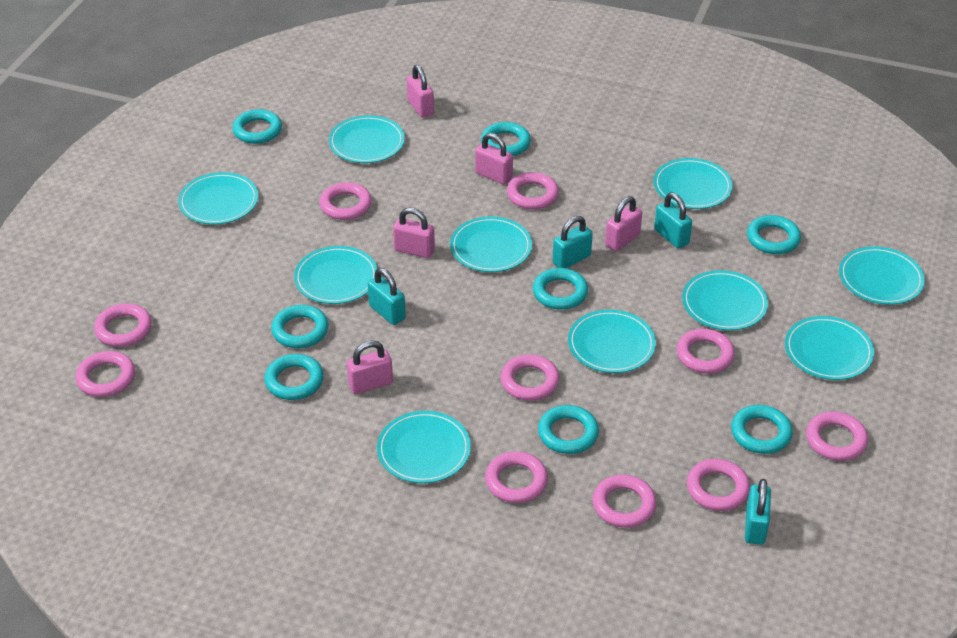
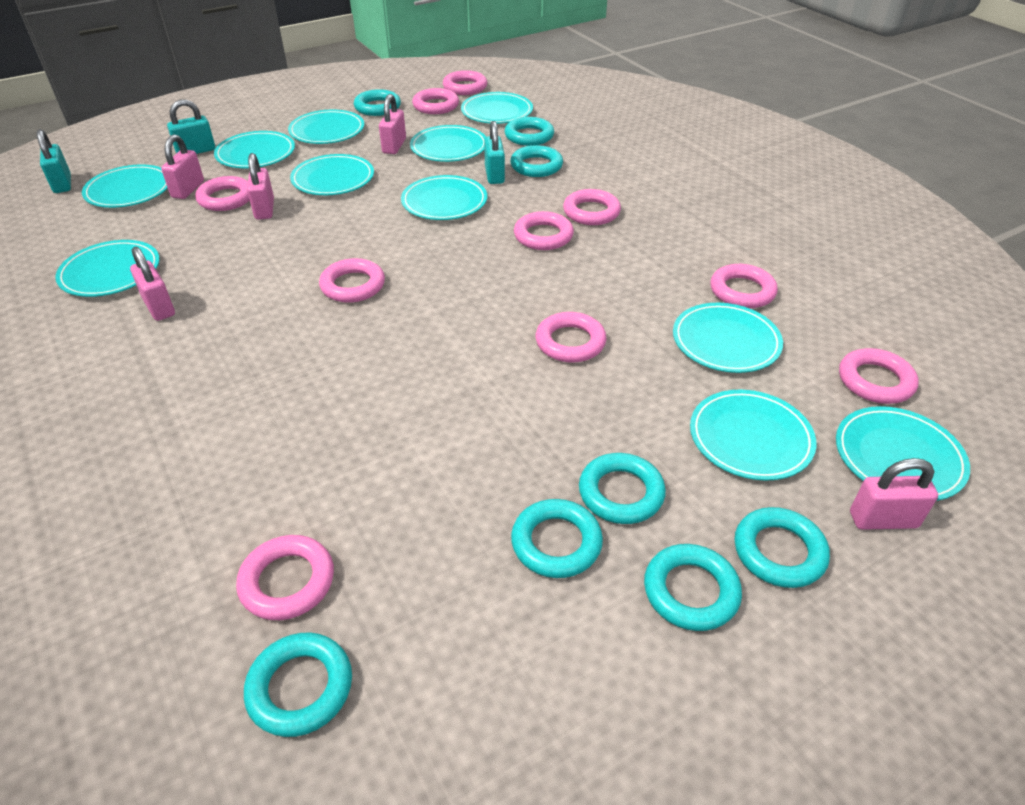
turquoise padlock: [368,268,406,325] [552,216,593,268] [654,193,692,249] [745,479,771,545] = 4 -> [37,129,71,193] [167,99,215,154] [484,121,505,184] = 3
turquoise plate: [178,172,258,224] [294,246,378,304] [329,115,405,163] [377,411,471,483] [450,217,532,272] [568,310,656,373] [654,158,733,209] [682,270,768,330] [785,316,874,380] [839,246,925,305] = 10 -> [55,240,160,297] [82,164,168,208] [214,131,295,168] [288,110,364,144] [290,154,374,195] [401,175,487,220] [410,125,486,162] [461,92,533,124] [673,303,783,373] [690,390,817,481] [836,406,970,501] = 11

